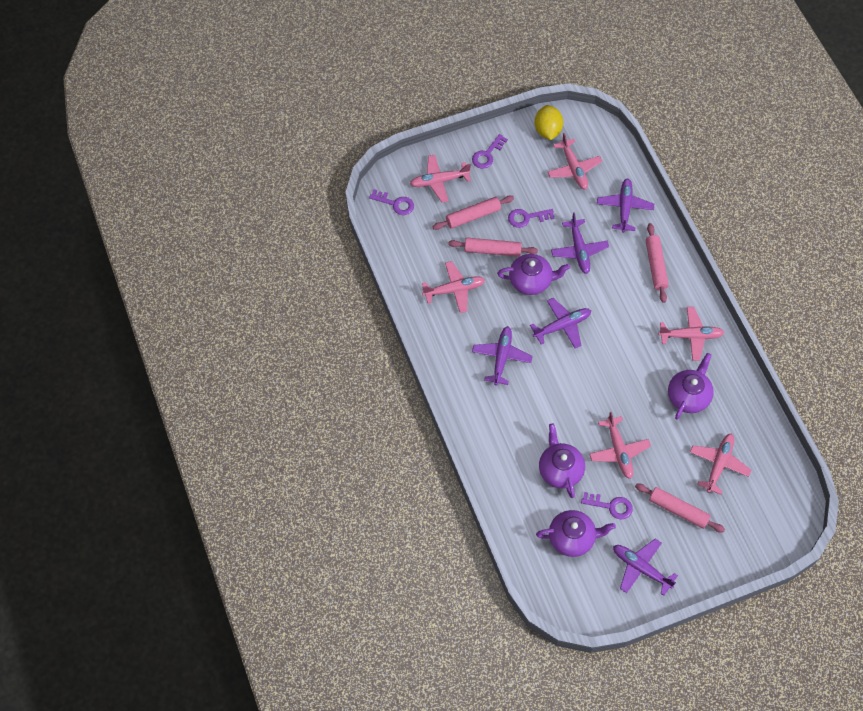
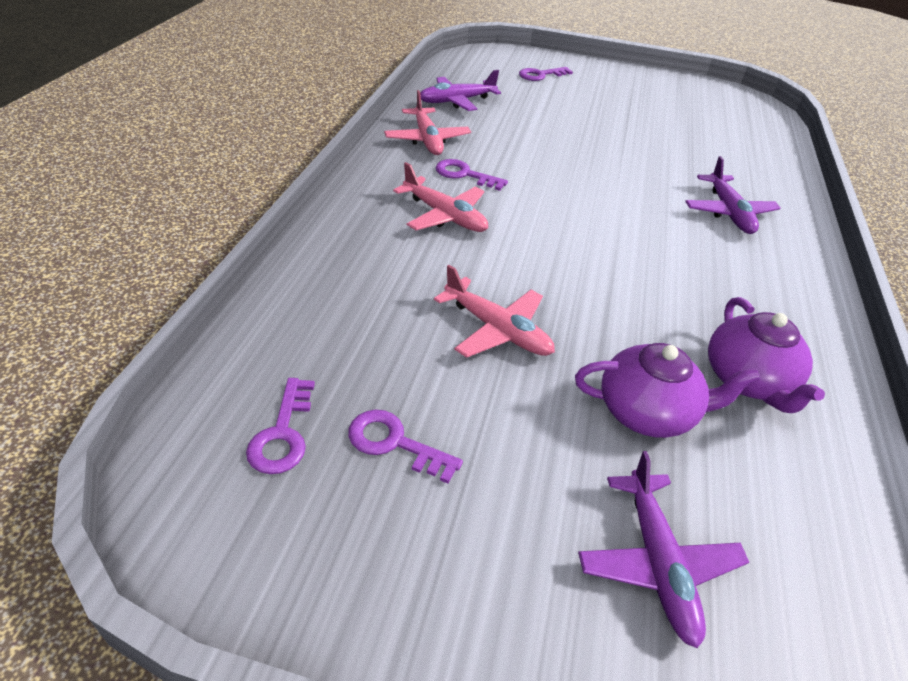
pink plane: [410,155,471,203] [422,261,485,313] [548,133,602,190] [589,412,651,479] [658,307,725,361] [690,434,752,495] = 6 -> [384,90,471,155] [393,162,488,232] [434,265,555,358] = 3
pink rolling pin: [433,196,514,230] [448,238,538,257] [635,483,725,533] [646,223,669,303] = 4 -> none = 0
purple plane: [472,326,533,386] [530,298,591,348] [551,212,609,274] [597,178,654,233] [613,538,678,596] = 5 -> [420,70,501,111] [578,451,749,648] [685,156,781,234] = 3
purple teapot: [497,254,570,295] [536,510,616,557] [539,423,585,498] [668,353,714,420] = 4 -> [575,343,760,438] [708,297,825,413] = 2
yellow lemon: [535,105,563,140] = 1 -> none = 0

